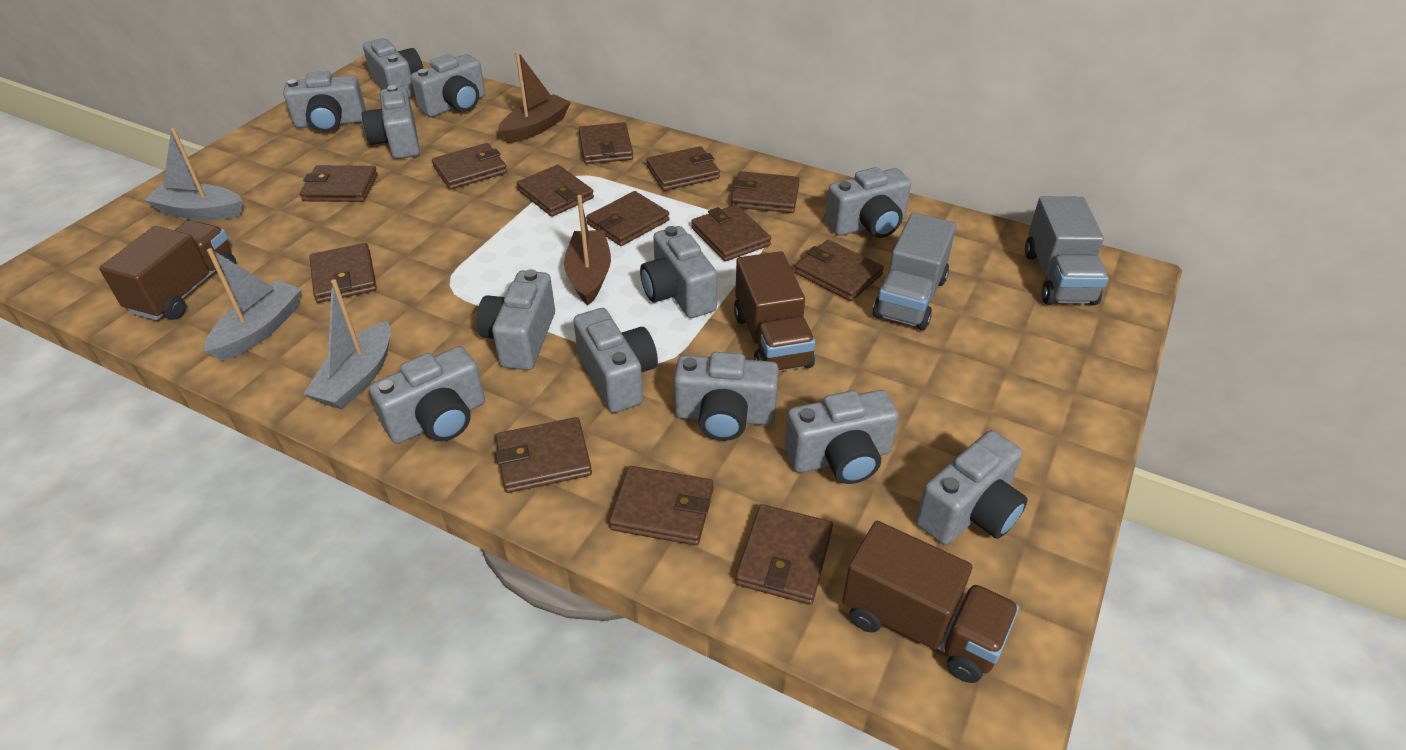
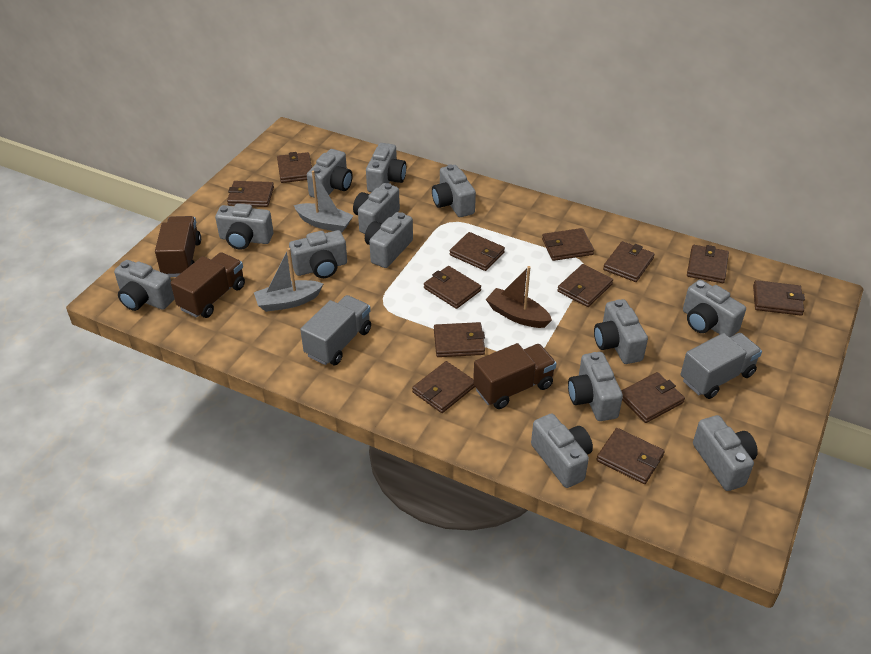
brown boat: [498,51,571,143] [564,195,611,305] = 2 -> [486,266,552,328] = 1
grey boat: [145,128,243,220] [204,248,302,361] [304,279,391,409] = 3 -> [254,248,323,312] [294,171,354,233] = 2
grey camera: [283,71,366,132] [362,85,420,159] [363,38,424,98] [369,346,485,444] [411,54,486,117] [477,269,555,370] [573,308,658,413] [640,226,717,318] [674,352,779,441] [785,390,899,484] [825,167,911,238] [916,430,1027,545] = 12 -> [114,260,174,311] [215,203,273,249] [289,230,347,278] [307,149,353,199] [353,183,400,234] [365,212,413,268] [366,143,406,192] [432,164,476,217] [531,413,593,488] [568,352,623,421] [594,299,648,364] [683,280,746,337] [693,415,758,491] = 13

